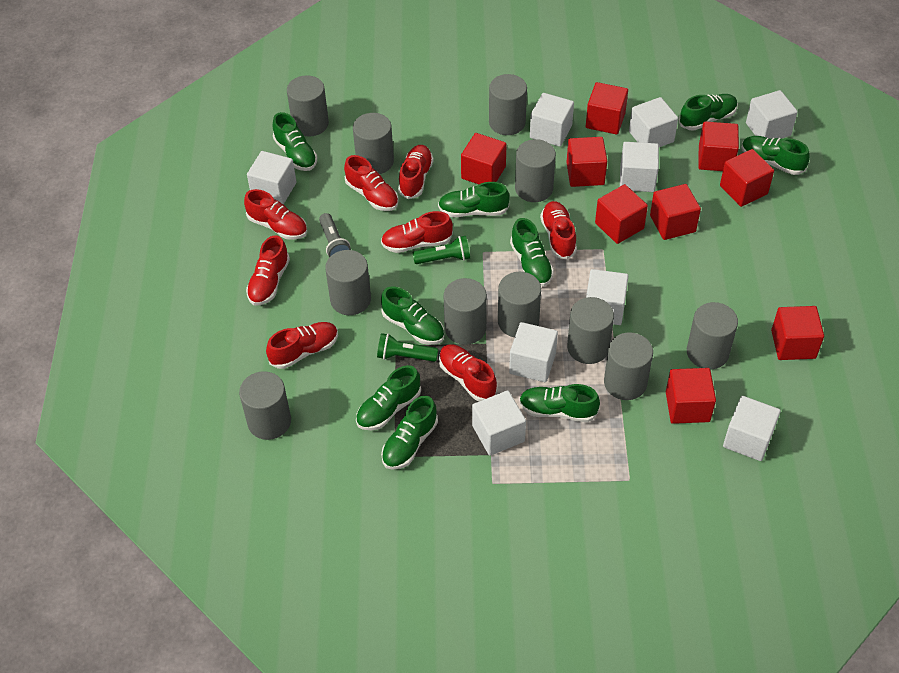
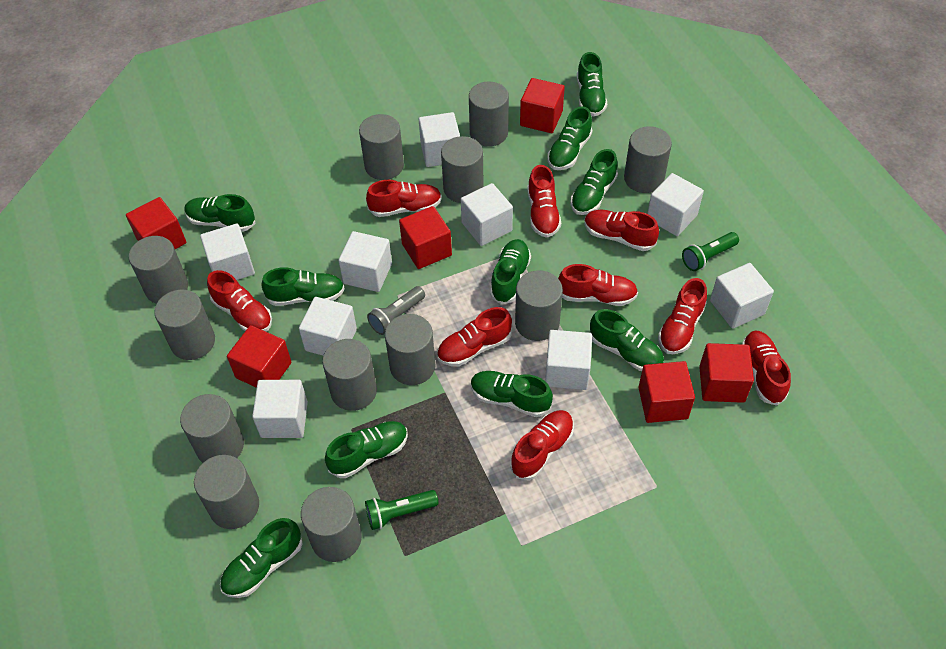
green shoe: [273,112,317,171] [356,365,421,430] [381,286,444,345] [381,395,438,470] [438,182,510,217] [510,218,554,287] [519,384,600,422] [679,94,738,131] [742,136,810,175] = 9 -> [184,194,255,232] [220,518,303,598] [261,267,345,306] [325,421,408,478] [471,371,553,417] [490,239,531,304] [548,106,593,170] [571,149,618,215] [577,52,607,116] [590,309,664,371] = 10
grey cylinder: [239,371,291,440] [287,75,329,137] [325,250,371,315] [353,113,394,174] [444,278,487,345] [489,74,527,135] [498,272,541,338] [515,139,556,202] [567,297,614,364] [604,332,653,400] [687,302,738,370] = 11 -> [129,236,188,304] [154,290,215,360] [180,394,244,463] [194,455,259,529] [301,487,362,562] [322,339,377,411] [359,114,404,180] [385,314,436,385] [441,136,484,203] [469,82,509,147] [515,270,563,341] [624,126,672,193] = 12
red cube: [461,133,507,184] [566,137,607,187] [586,82,628,135] [595,184,648,244] [650,184,701,240] [666,368,716,424] [698,121,739,171] [720,149,774,207] [771,306,824,360] = 9 -> [126,197,186,249] [227,325,291,388] [399,206,452,269] [520,78,565,133] [638,361,695,423] [699,343,754,403] = 6
red shoe: [244,189,307,240] [246,235,290,306] [266,322,338,369] [344,155,399,211] [381,211,453,253] [398,145,433,199] [439,344,497,401] [540,201,577,260] = 8 -> [207,270,272,332] [366,180,442,217] [437,307,512,366] [510,410,574,480] [527,165,561,238] [558,264,638,306] [584,210,659,251] [658,278,707,354] [742,331,791,406] = 9

